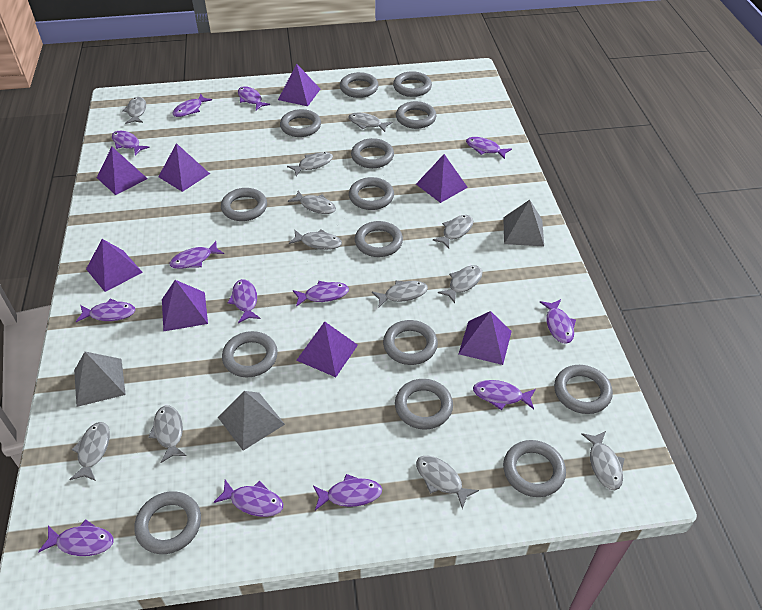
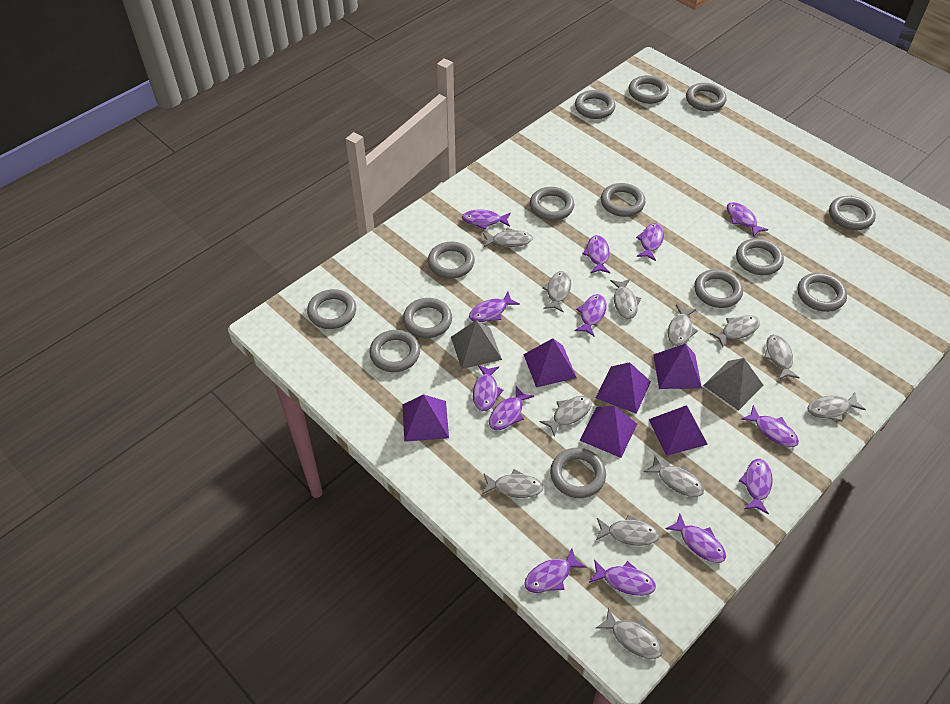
grey pyramid: [74,352,126,407] [218,391,285,451] [503,200,544,247] = 3 -> [451,320,502,369] [703,358,763,411] = 2
purple pyramid: [86,239,143,292] [97,147,148,195] [158,143,210,192] [162,280,208,332] [278,63,320,106] [296,322,358,377] [416,154,468,203] [459,311,512,365] = 8 -> [402,394,449,442] [523,338,577,387] [579,406,637,458] [596,362,651,414] [649,405,708,456] [653,344,702,389] = 6

